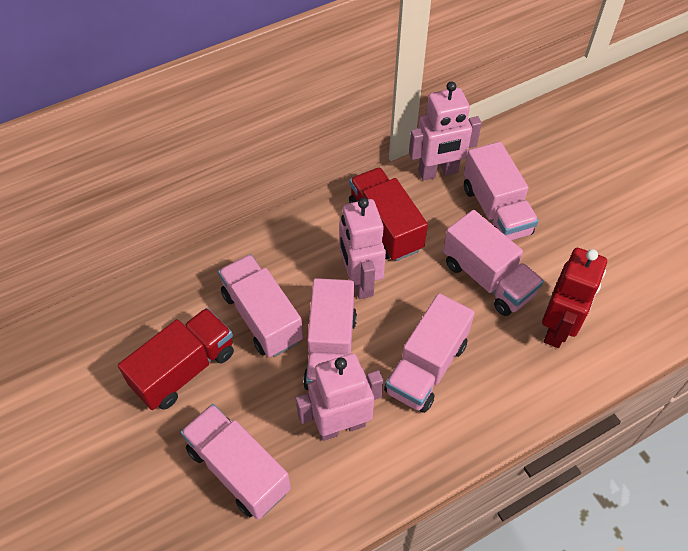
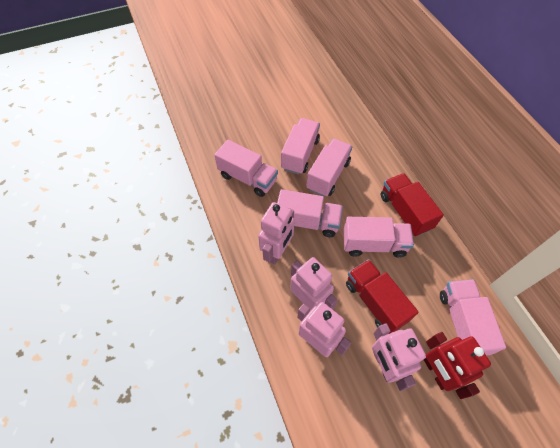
pink robot: [296,353,383,441] [339,198,386,299] [409,81,482,181] = 3 -> [258,202,295,265] [290,257,338,311] [297,302,351,357] [372,323,426,391] = 4

